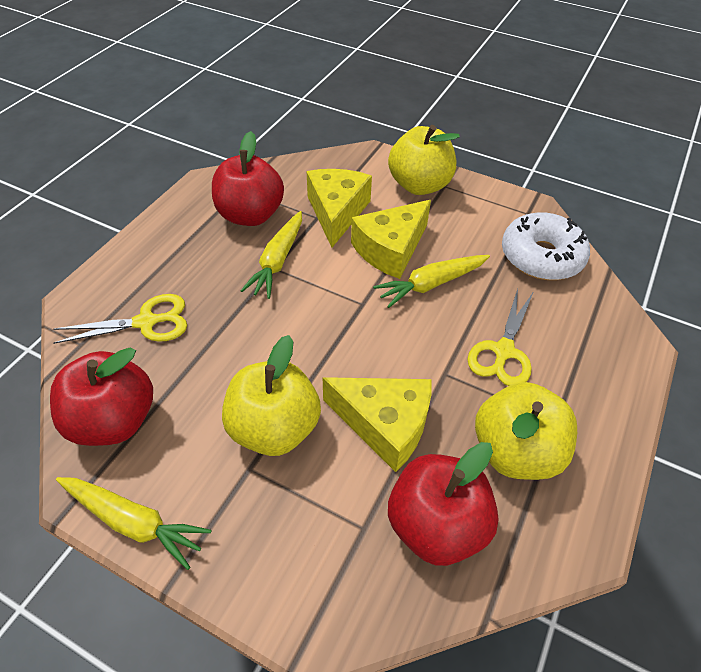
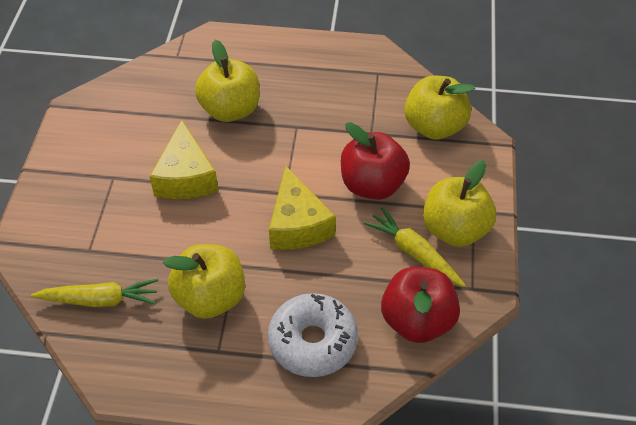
red apple: [50,347,153,446] [212,131,284,226] [388,442,499,566] = 3 -> [341,122,410,200] [381,267,460,343] = 2
yellow apple: [222,335,321,456] [388,125,460,195] [475,382,577,480] = 3 -> [162,244,245,319] [195,40,259,122] [404,76,475,140] [423,160,496,247] = 4
yellow carrot: [56,477,211,570] [240,211,302,299] [373,255,490,308] = 3 -> [31,279,158,307] [364,207,465,287] = 2
yellow cheese: [306,169,372,248] [322,377,432,472] [351,200,431,279] = 3 -> [149,120,219,199] [269,165,336,250] = 2
yellow scissors: [53,294,187,344] [468,289,534,386] = 2 -> none = 0

